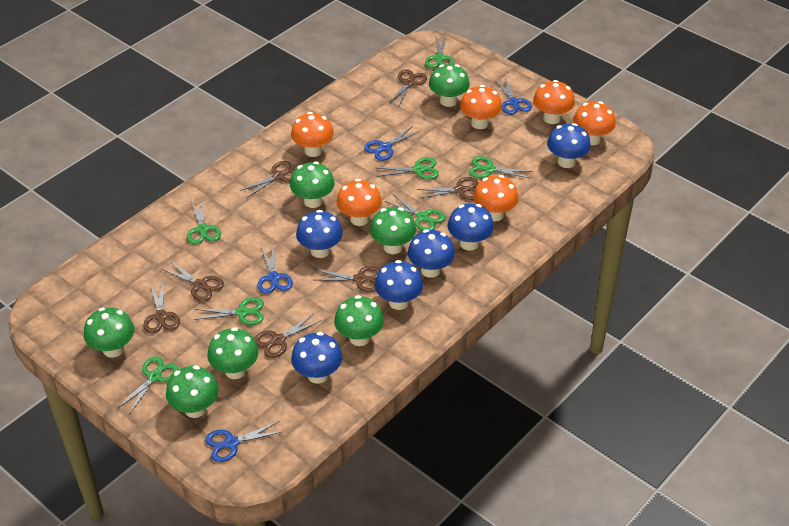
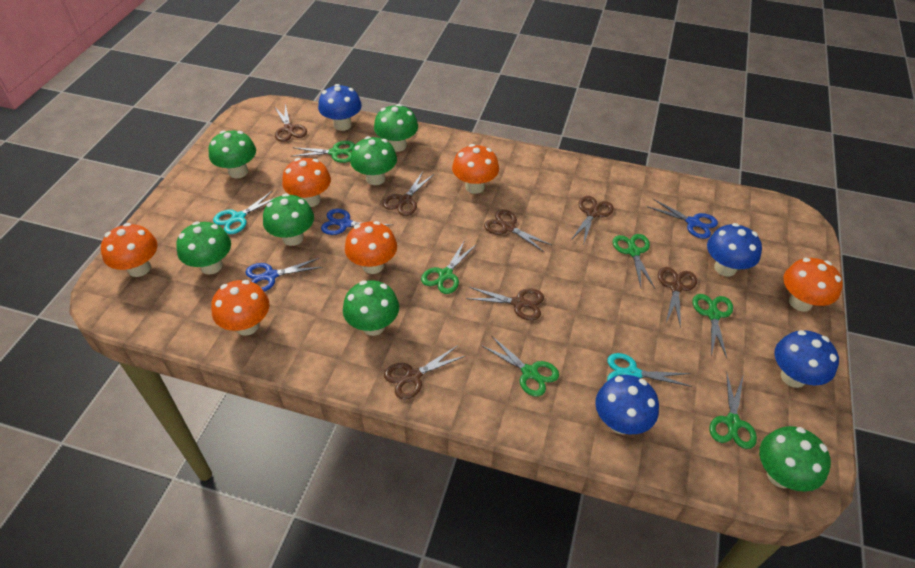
blue mushroom: [291,332,342,384] [296,210,343,258] [375,260,423,310] [408,229,455,278] [448,204,494,251] [547,123,591,168] = 6 -> [318,84,362,131] [595,375,659,434] [707,223,762,277] [774,330,839,388] = 4
blue scissors: [205,421,284,462] [258,246,293,294] [364,127,420,161] [495,78,532,115] = 4 -> [245,258,322,292] [321,209,393,235] [647,199,718,239] = 3
green scissors: [118,356,179,415] [187,201,221,244] [194,298,264,325] [377,157,439,180] [385,195,446,231] [425,36,454,68] [469,156,533,179] = 7 -> [291,141,355,163] [421,240,477,294] [481,335,559,397] [613,234,655,288] [693,294,733,358] [710,372,757,449] = 6
turquoise scissors: none = 0 -> [213,190,279,234] [607,353,692,387] = 2

